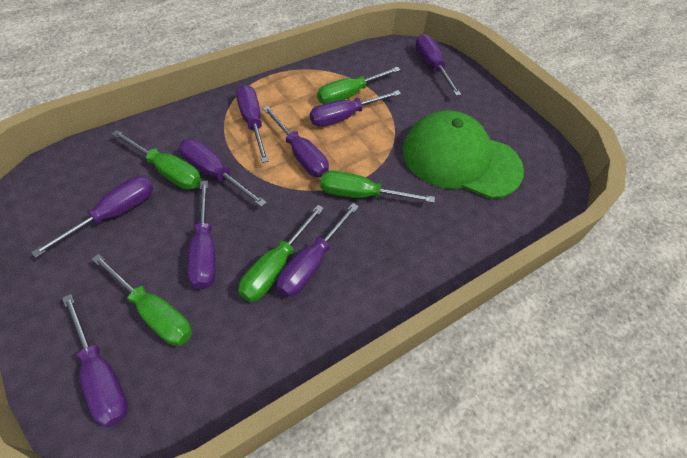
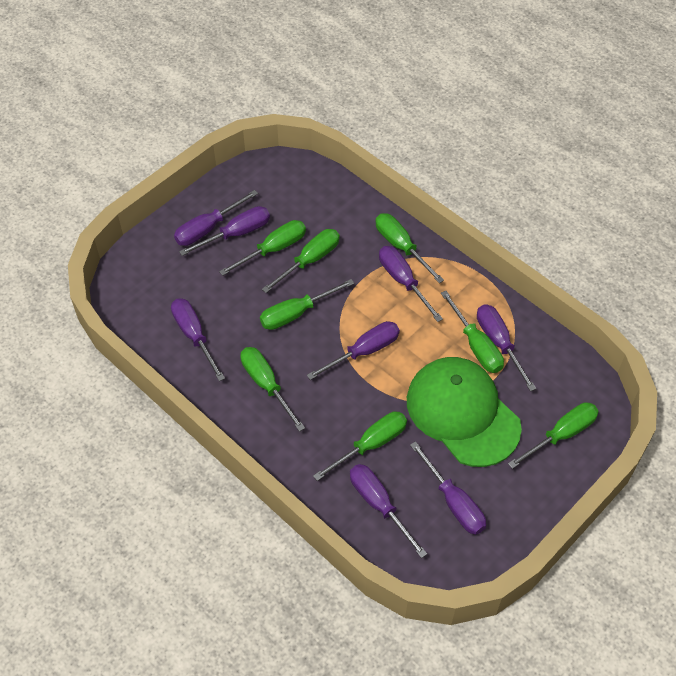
green screwdriver: [92,254,192,346] [111,130,201,190] [238,205,324,302] [317,67,401,104] [320,170,435,203] = 5 -> [219,220,306,276] [240,347,305,432] [260,279,354,330] [262,229,340,293] [313,411,407,481] [376,213,444,283] [441,291,504,373] [508,402,599,469] = 8
purple screwdriver: [31,176,153,258] [62,294,128,427] [179,139,267,207] [187,181,216,289] [236,85,269,163] [263,106,329,177] [276,203,359,297] [310,90,401,127] [415,34,461,96] = 9 -> [171,298,225,381] [174,190,258,246] [179,206,270,256] [307,321,400,380] [350,464,427,558] [379,246,443,322] [410,441,486,535] [477,305,536,391] = 8

